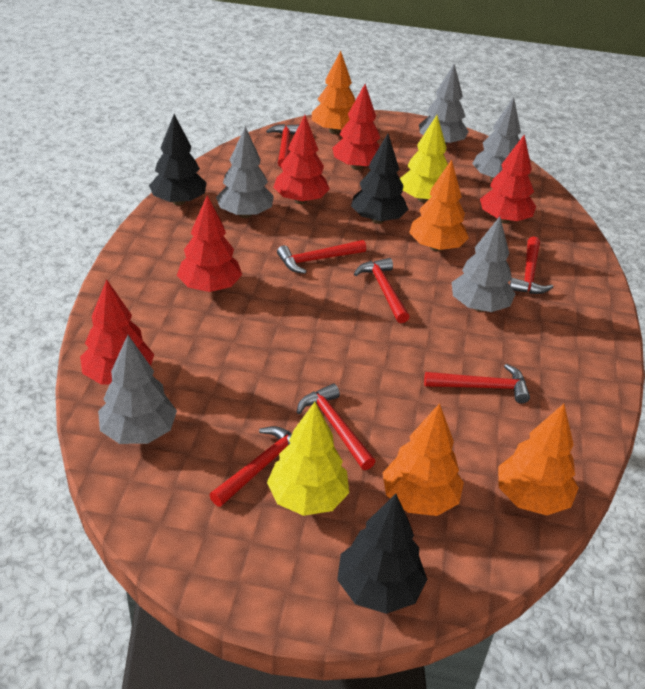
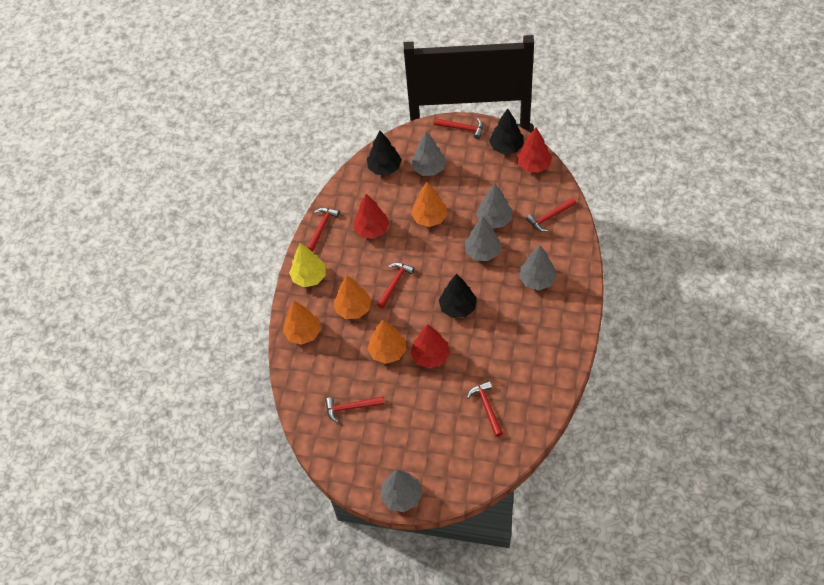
red hammer: [210,426,292,507] [266,124,299,168] [277,240,366,274] [297,384,376,470] [354,258,409,323] [424,364,530,404] [510,236,553,294] = 7 -> [307,208,340,252] [325,396,384,423] [377,263,415,308] [434,118,483,139] [467,381,503,437] [526,197,576,232] = 6
red tree: [80,279,154,385] [177,195,242,292] [273,115,330,204] [333,84,380,170] [480,135,536,224] = 5 -> [353,194,389,239] [411,324,450,368] [517,127,552,173] = 3
yellow tree: [267,402,349,516] [400,115,448,203] = 2 -> [289,243,326,287] = 1

